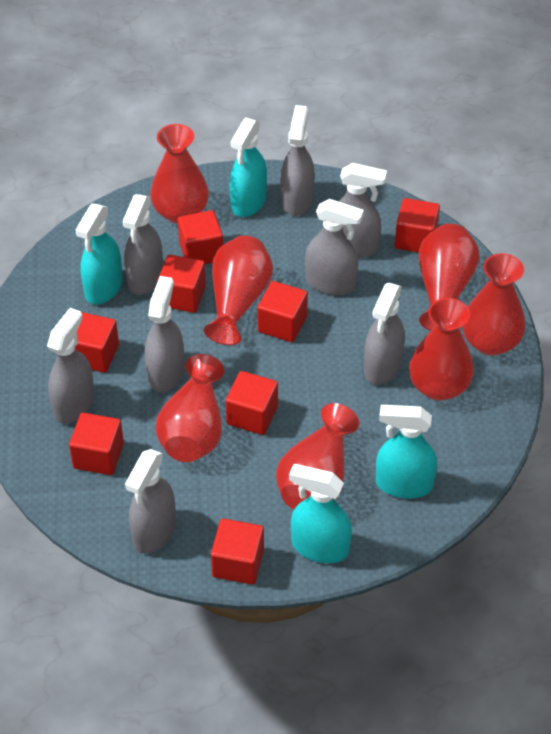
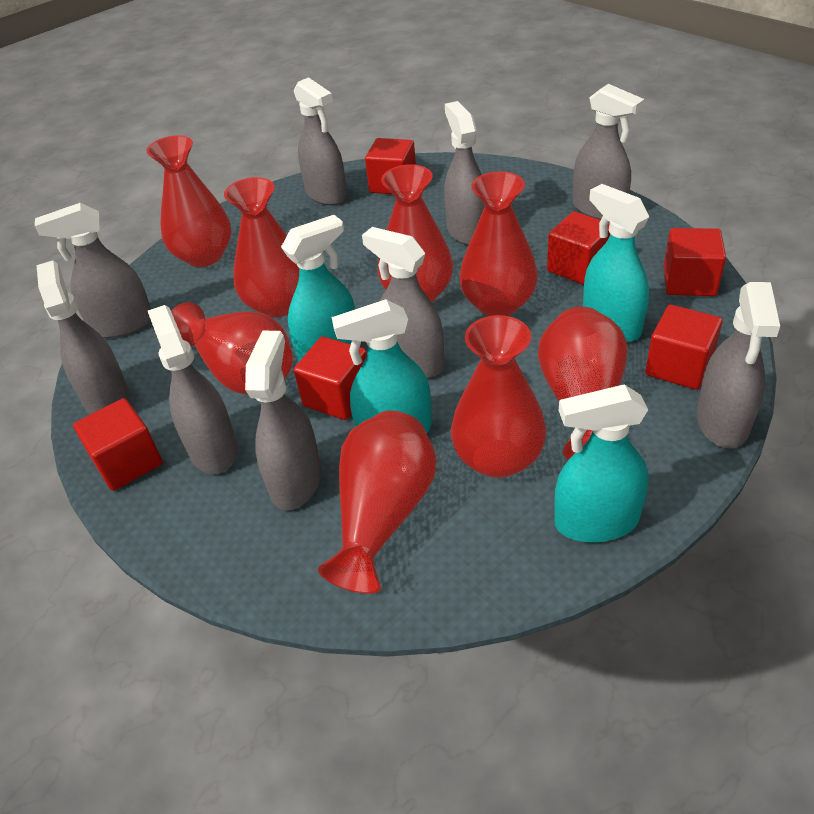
grey spray bottle: [47,308,95,424] [123,194,163,295] [125,449,176,554] [145,276,184,392] [280,105,315,216] [305,199,364,295] [338,163,387,258] [364,283,405,385] = 8 -> [35,203,151,338] [37,261,129,414] [148,305,238,474] [245,331,321,510] [294,77,347,205] [362,227,444,378] [444,101,485,245] [573,84,645,220] [696,282,780,448] = 9
red cube: [69,413,124,475] [75,312,119,373] [157,255,206,313] [178,210,223,264] [211,519,264,585] [226,371,278,435] [257,281,308,342] [394,198,440,253] = 8 -> [73,398,163,491] [294,336,367,420] [365,138,416,194] [547,212,610,285] [645,305,723,390] [664,228,726,296] = 6
red vase: [150,124,209,224] [156,354,224,462] [204,236,273,345] [276,403,359,509] [409,298,474,401] [419,224,479,331] [463,253,525,356] = 7 -> [147,135,231,267] [171,302,293,395] [224,177,299,317] [318,411,437,594] [378,164,453,303] [451,315,546,478] [459,171,538,316] [538,307,628,460] = 8

